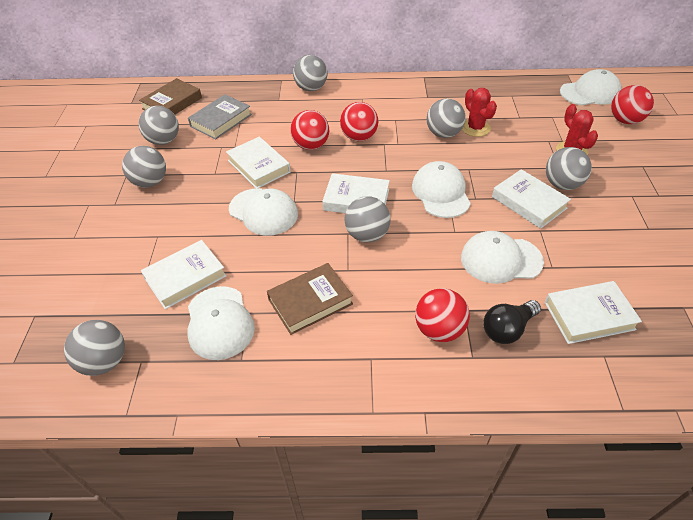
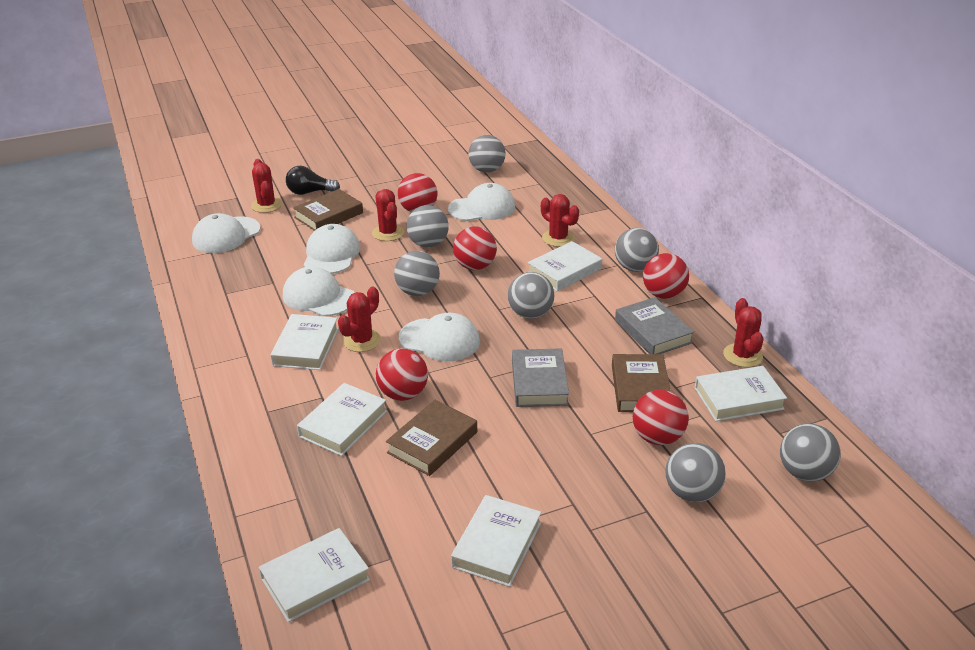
brown book: [139,78,202,114] [267,263,353,335] = 2 -> [293,189,363,231] [386,400,477,476] [612,354,671,412] = 3
grey book: [188,94,252,140] = 1 -> [512,348,569,407] [615,297,694,354] = 2
red ball: [290,110,329,150] [340,102,378,141] [415,288,470,342] [611,85,654,124] = 4 -> [376,348,428,401] [398,173,437,212] [453,227,497,270] [633,390,689,445] [643,253,689,299] = 5
red cactus: [462,88,497,137] [556,104,598,155] = 2 -> [251,159,282,213] [338,287,381,352] [372,189,404,241] [541,194,579,247] [723,298,764,367] = 5
white book: [141,240,226,309] [226,137,291,188] [322,173,390,213] [492,169,571,229] [545,281,642,344] = 5 -> [259,528,370,623] [270,314,339,370] [297,383,387,456] [451,495,541,587] [528,241,602,292] [695,366,787,421] = 6

